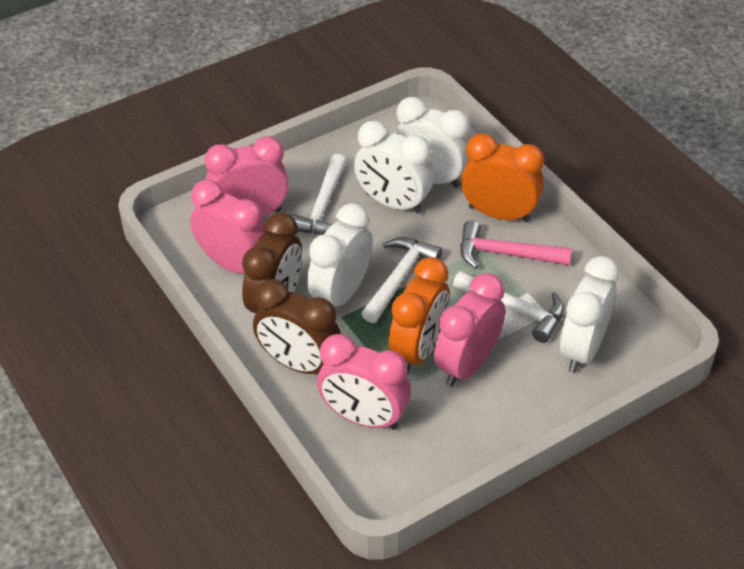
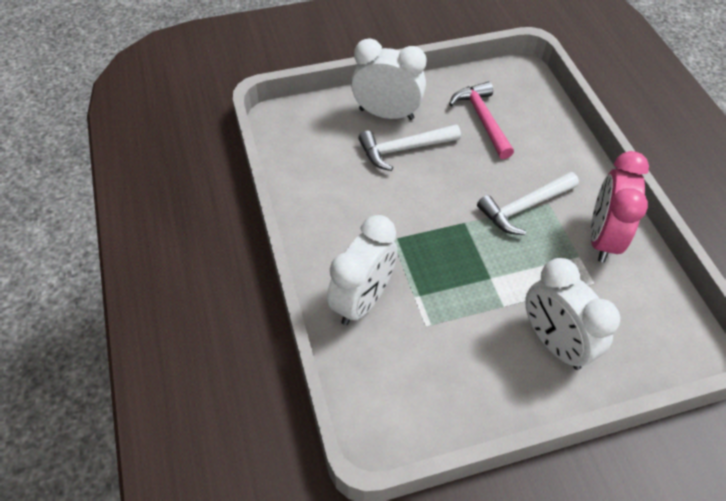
brown clock: [242,212,302,313] [253,279,341,374] = 2 -> none = 0
orange clock: [388,257,449,374] [461,133,544,222] = 2 -> none = 0
pink clock: [190,180,267,274] [205,136,289,217] [317,334,411,430] [434,273,505,387] = 4 -> [591,151,649,263] = 1
white clock: [307,203,373,306] [354,120,434,214] [394,97,470,188] [560,256,619,373] = 4 -> [327,215,397,325] [351,38,426,120] [525,258,620,370] = 3
white hammer: [291,154,347,235] [361,237,442,323] [453,271,564,343] = 3 -> [359,124,461,171] [477,172,579,235] = 2

